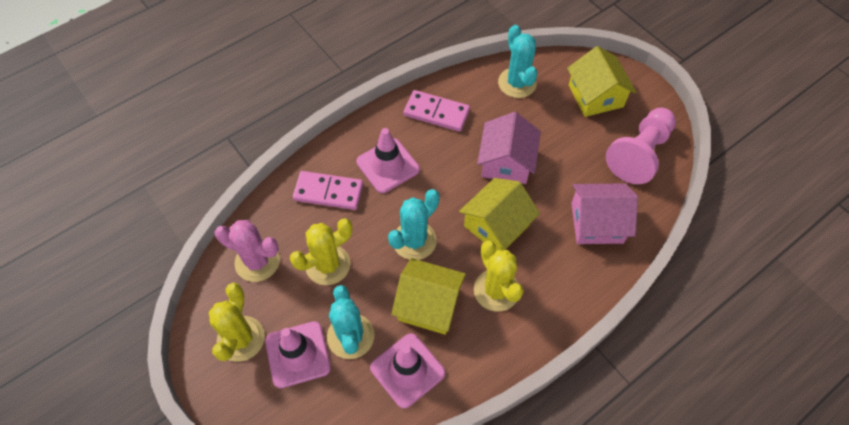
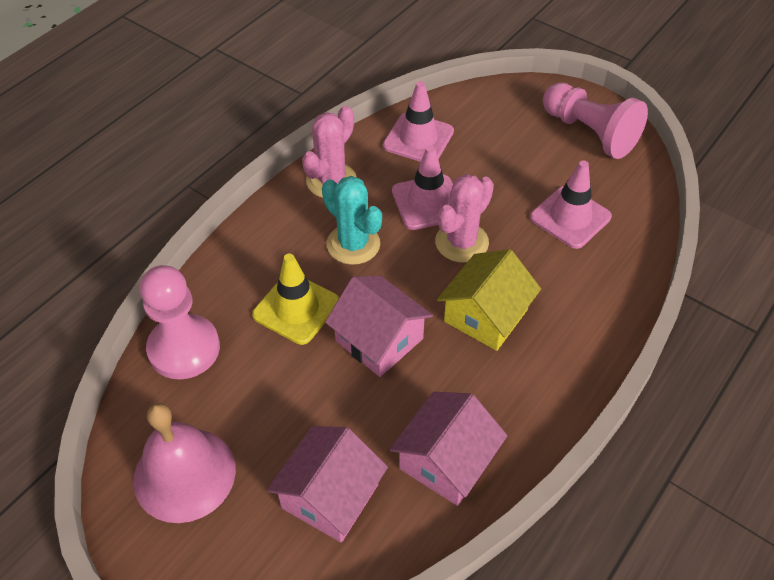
pink bell: none = 0 -> [133,403,236,523] = 1
pink cactus: [215,220,280,282] = 1 -> [302,106,357,198] [435,174,494,263] = 2
pink domino: [293,171,363,210] [403,90,470,132] = 2 -> none = 0
pink house: [477,112,541,184] [571,183,638,244] = 2 -> [267,426,388,543] [325,276,433,377] [390,392,507,506] = 3
pink pawn: [606,108,676,184] = 1 -> [140,265,220,379] [543,82,648,159] = 2
turquoise cactus: [327,285,375,359] [388,189,440,260] [498,25,538,98] = 3 -> [322,176,382,265] = 1
yellow cactus: [209,283,265,362] [290,218,352,285] [474,240,524,312] = 3 -> none = 0
yellow house: [391,258,466,335] [459,178,540,252] [567,46,636,117] = 3 -> [437,249,541,351] = 1
yellow traffic cone: none = 0 -> [252,253,339,345] = 1

